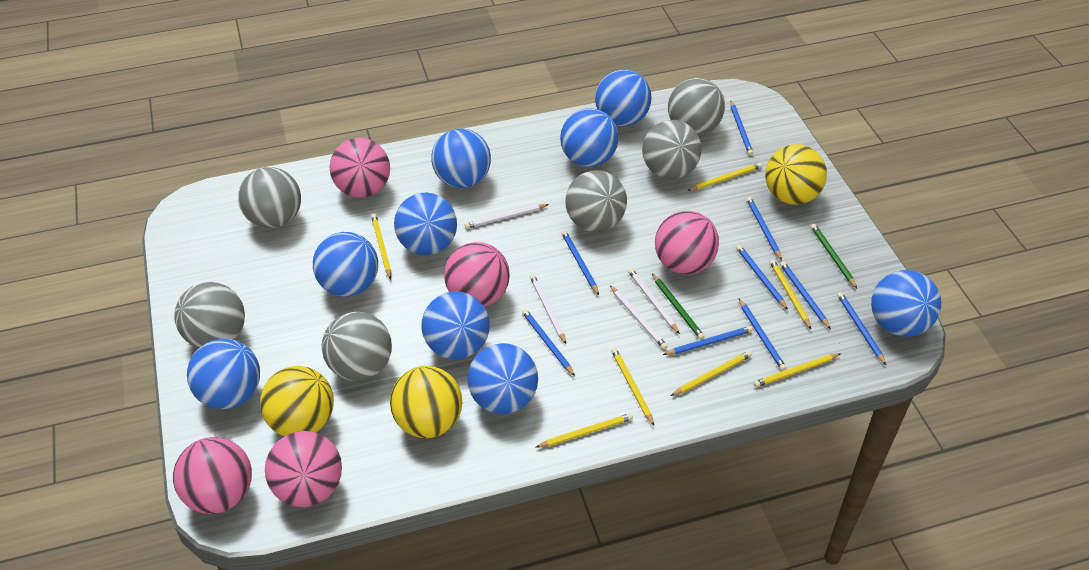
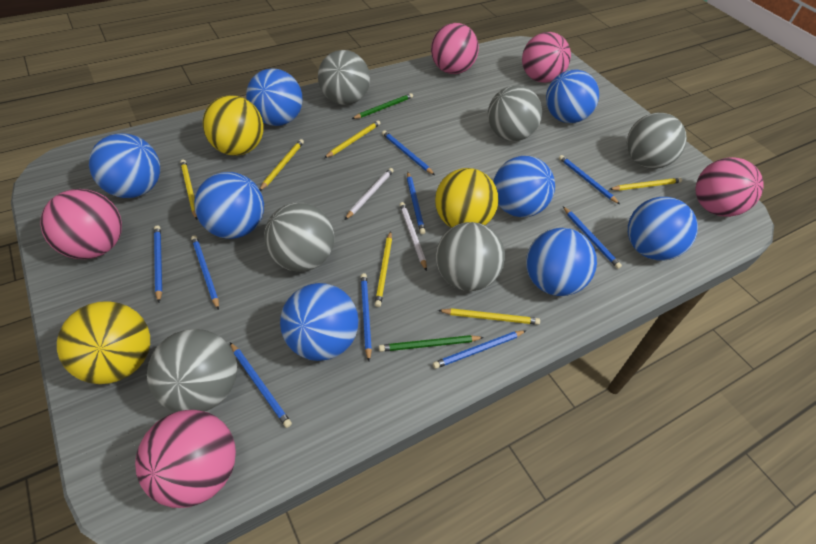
blue ball: [187,339,260,409] [313,232,378,297] [394,192,457,255] [421,291,490,359] [431,128,491,188] [467,343,538,414] [560,108,619,167] [595,70,652,127] [871,270,941,337] = 9 -> [89,133,160,198] [194,172,264,239] [246,68,303,126] [280,283,358,361] [493,156,555,217] [526,228,597,296] [546,70,599,123] [628,197,698,261] = 8
white pencil: [465,204,549,229] [530,274,566,344] [610,285,668,350] [628,268,680,334] = 4 -> [345,168,394,220] [400,202,427,271] = 2
yellow pencil: [371,214,391,279] [536,413,633,447] [611,348,654,426] [671,351,752,396] [687,163,762,191] [754,353,841,387] [770,259,811,329] = 7 -> [180,159,197,220] [259,139,304,191] [324,120,380,158] [375,231,392,307] [438,308,540,325] [610,178,682,191] = 6

